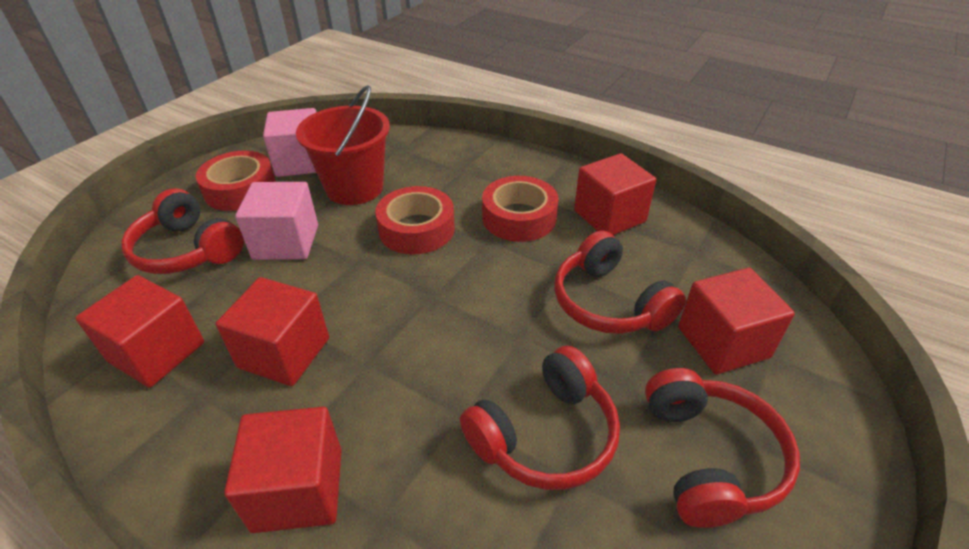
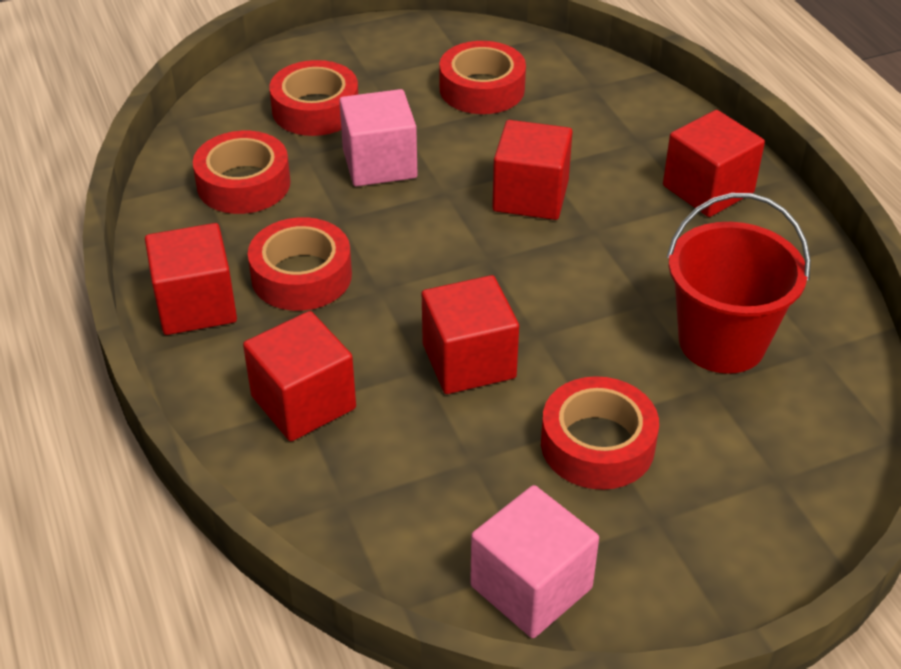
red headphones: [121,188,244,274] [460,346,620,490] [554,231,686,334] [645,368,800,528] = 4 -> none = 0
red tape: [196,151,276,211] [375,186,455,254] [482,176,559,242] = 3 -> [193,131,291,214] [248,217,352,311] [270,60,358,136] [439,41,526,114] [541,376,659,490] = 5

